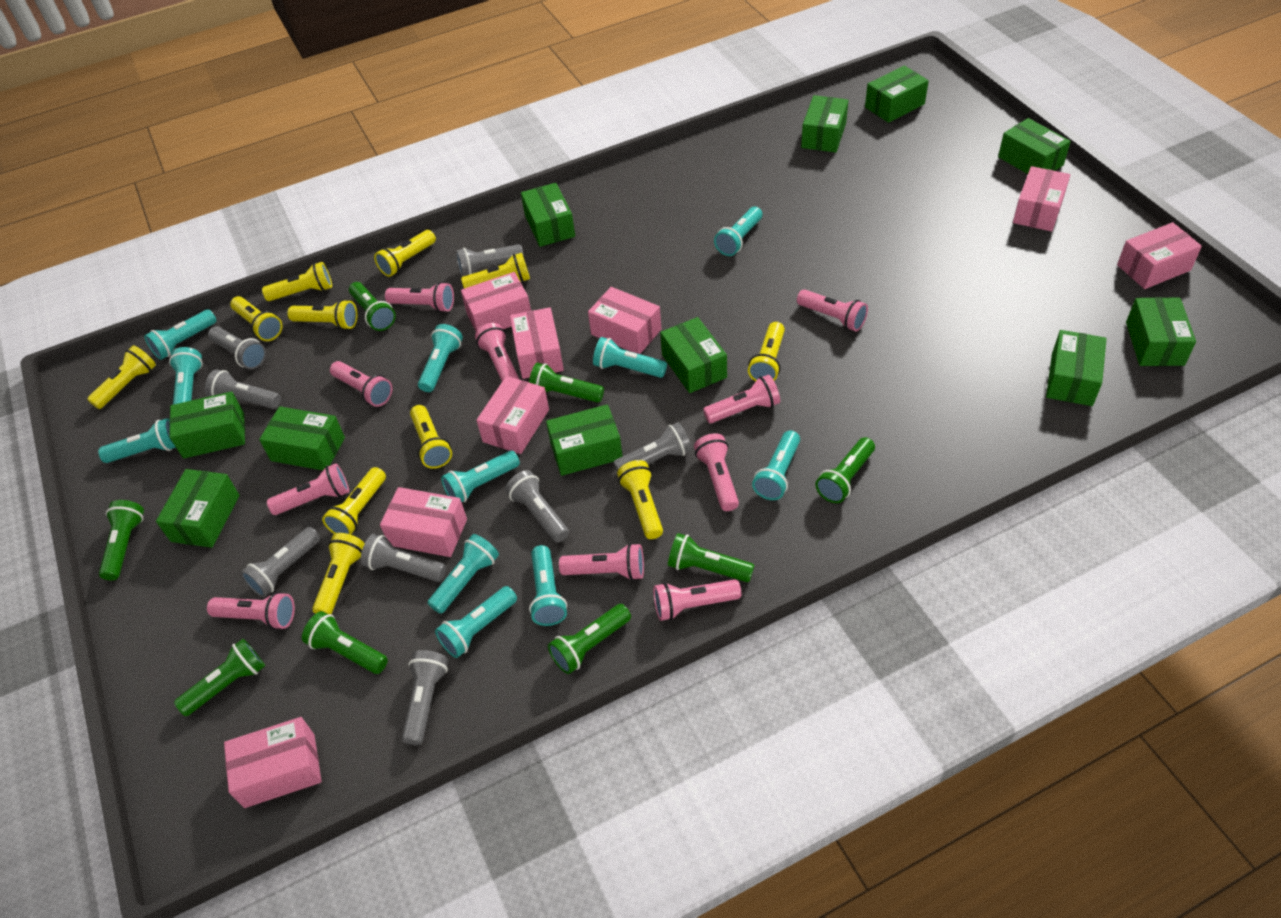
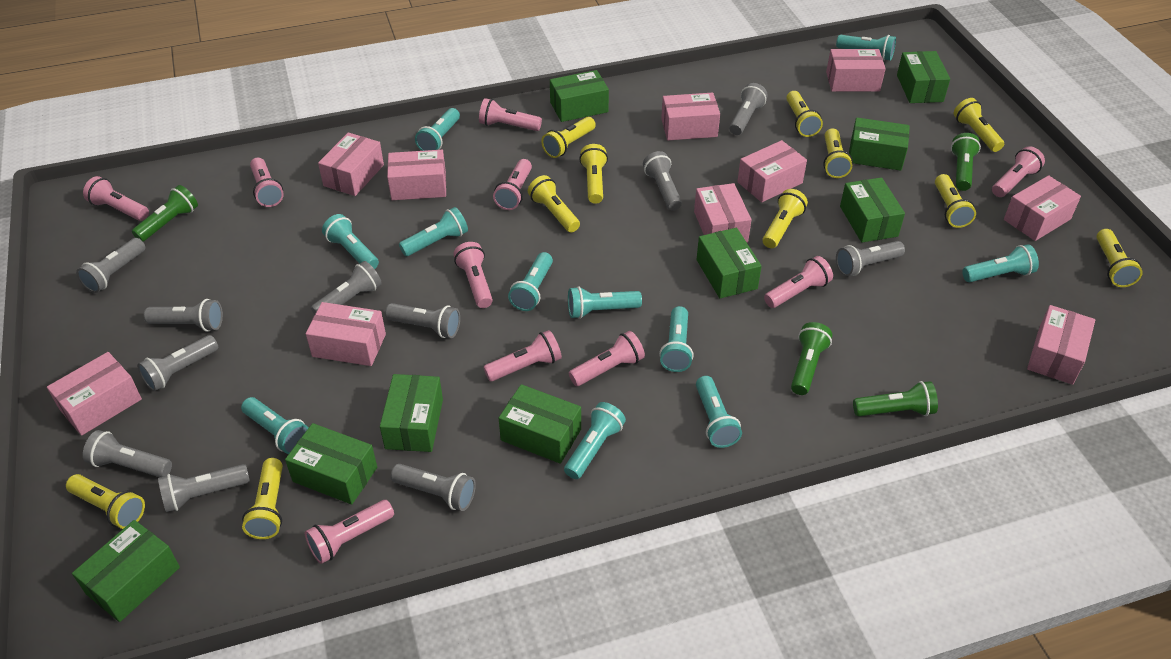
green box: [156,469,240,548] [169,392,245,459] [259,406,345,470] [521,183,575,247] [546,404,622,476] [660,317,727,393] [801,95,848,153] [865,66,929,123] [998,118,1071,174] [1046,330,1106,406] [1126,297,1196,366] = 11 -> [72,520,180,622] [285,423,377,505] [380,374,443,452] [499,384,581,464] [550,70,609,122] [696,228,762,298] [840,178,905,242] [849,118,910,171] [897,51,950,103] = 9
green flashlight: [99,500,144,580] [174,639,265,716] [302,611,388,674] [349,282,396,331] [529,363,604,403] [548,604,631,674] [668,533,754,582] [815,437,875,503] = 8 -> [132,185,198,242] [791,322,832,395] [853,381,938,416] [951,133,981,191] = 4
grey flashlight: [205,369,281,409] [208,326,266,369] [241,527,320,597] [361,534,446,582] [401,650,448,745] [456,244,524,277] [505,470,569,543] [613,422,692,471] = 8 -> [76,238,145,293] [83,430,172,477] [137,335,218,391] [144,299,223,332] [158,464,250,512] [311,261,382,315] [385,303,460,338] [391,464,476,511] [643,151,682,211] [729,83,768,135] [836,241,905,276] = 11
pink box: [224,717,322,808] [380,487,467,557] [461,272,531,331] [476,376,549,454] [510,307,564,379] [588,287,661,354] [1013,166,1070,232] [1117,222,1202,289] = 8 -> [47,352,142,436] [306,302,386,366] [318,132,384,196] [387,150,446,200] [661,93,720,140] [694,183,752,243] [737,140,807,202] [826,49,886,91] [1004,175,1081,241] [1027,305,1095,385] = 10

